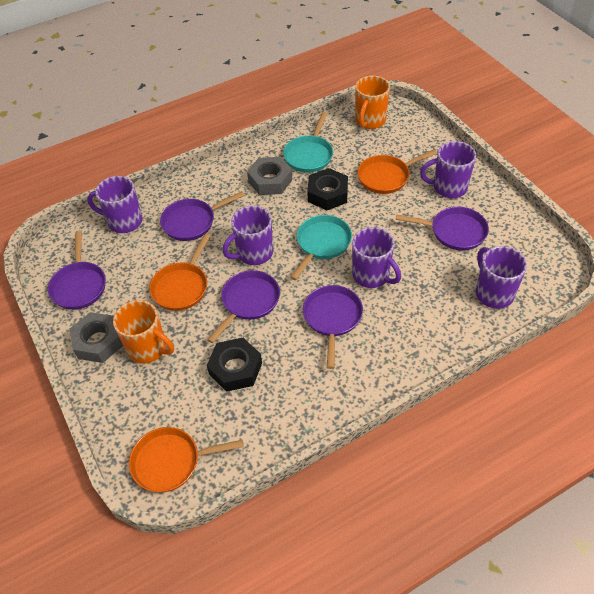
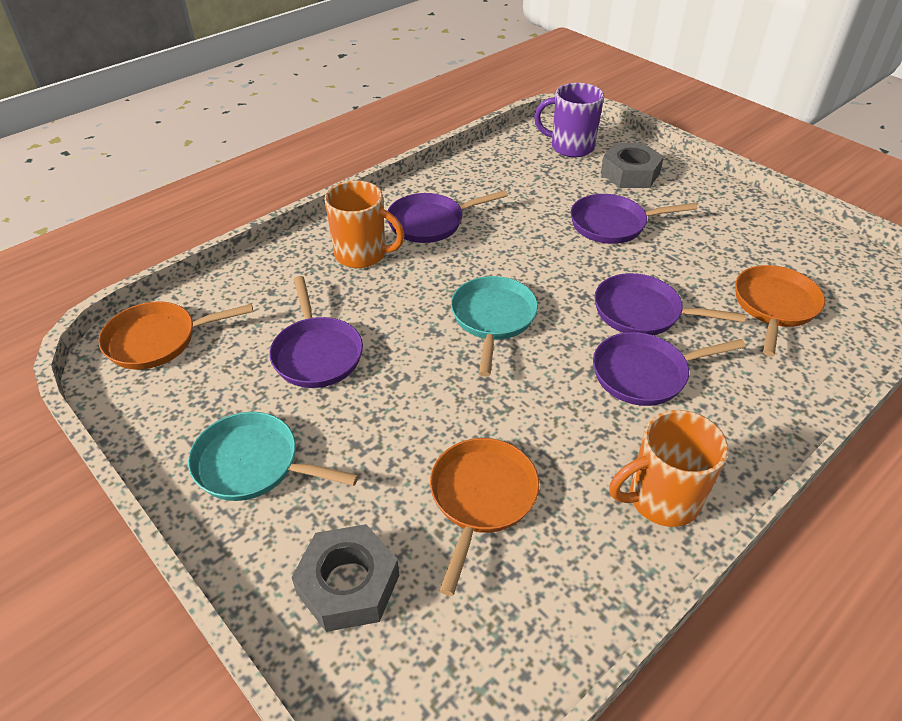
black nut: [207,338,262,392] [307,168,348,210] = 2 -> none = 0
purple mug: [87,176,143,233] [223,206,273,265] [352,227,401,288] [420,141,476,198] [476,246,527,309] = 5 -> [534,83,604,157] = 1

